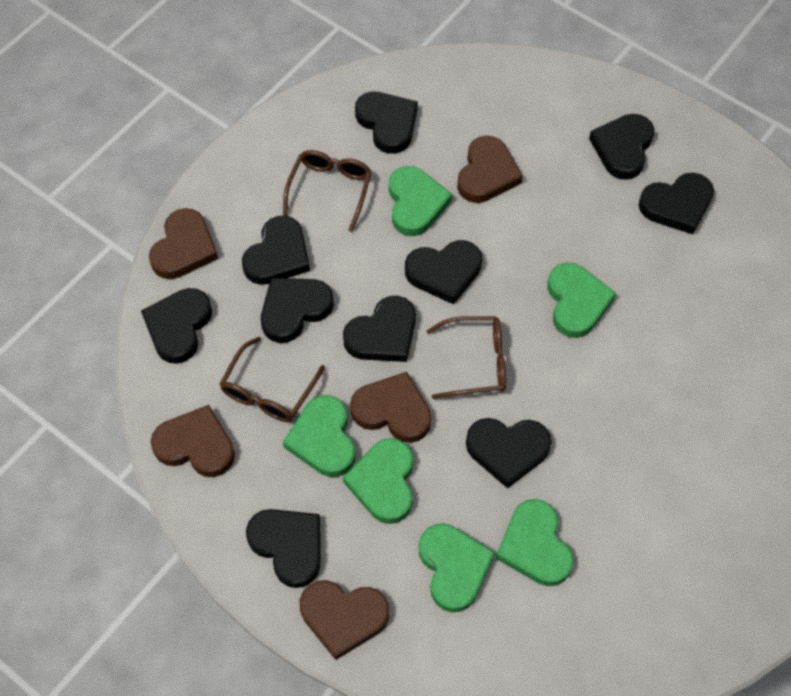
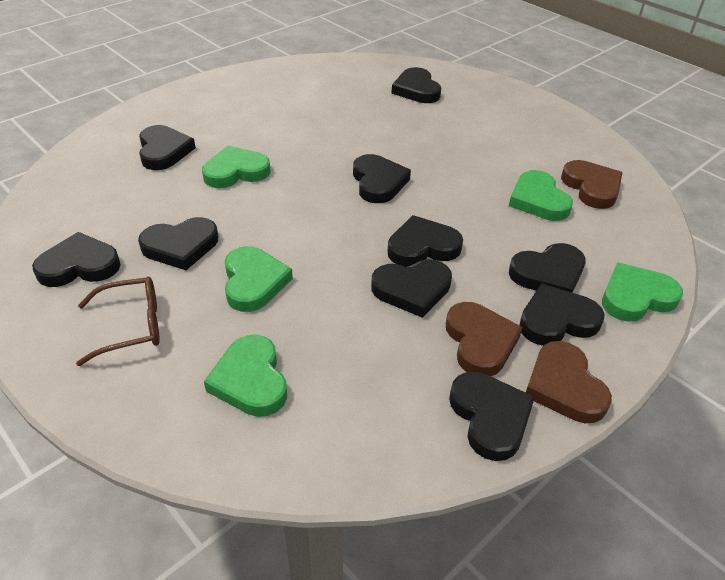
brown glasses: [220,337,325,422] [283,150,372,232] [427,316,506,399] = 3 -> [76,277,160,366] = 1
brown heart: [149,208,218,279] [151,405,235,477] [300,580,389,660] [350,372,432,443] [457,136,523,203] = 5 -> [446,302,523,376] [526,341,612,423] [561,160,623,209] = 3
green heart: [283,395,355,477] [343,438,413,524] [389,166,452,236] [419,523,495,612] [496,499,574,586] [547,262,616,338] = 6 -> [202,146,271,188] [204,335,287,417] [224,246,293,312] [509,170,573,221] [602,263,683,322] = 5

